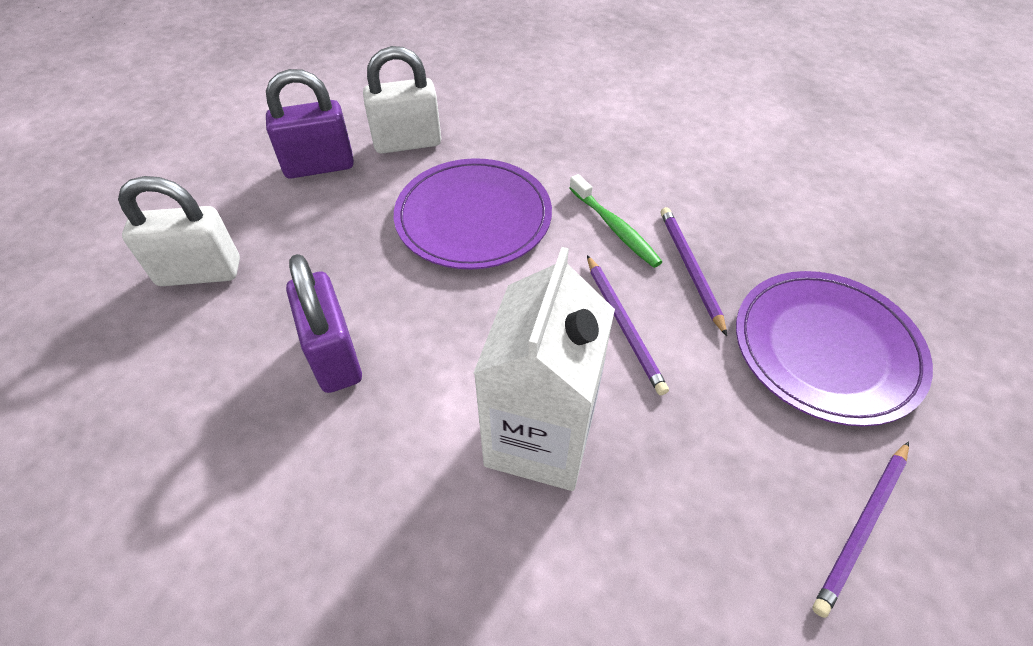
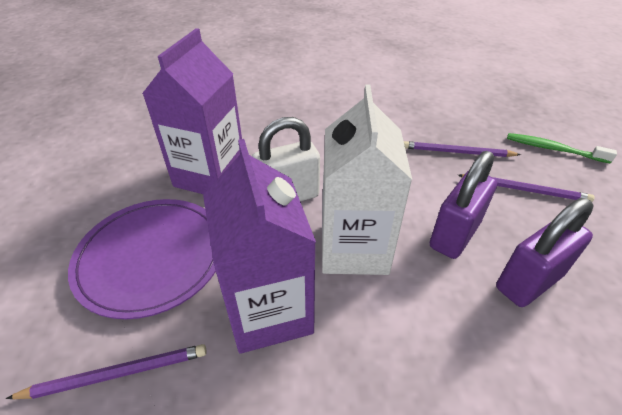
purple carton: none = 0 -> [142,28,242,194] [203,139,316,354] = 2
purple plate: [394,158,552,269] [736,271,933,426] = 2 -> [68,199,216,319] = 1
white padlock: [118,176,240,286] [363,46,441,154] = 2 -> [252,117,320,201] = 1

